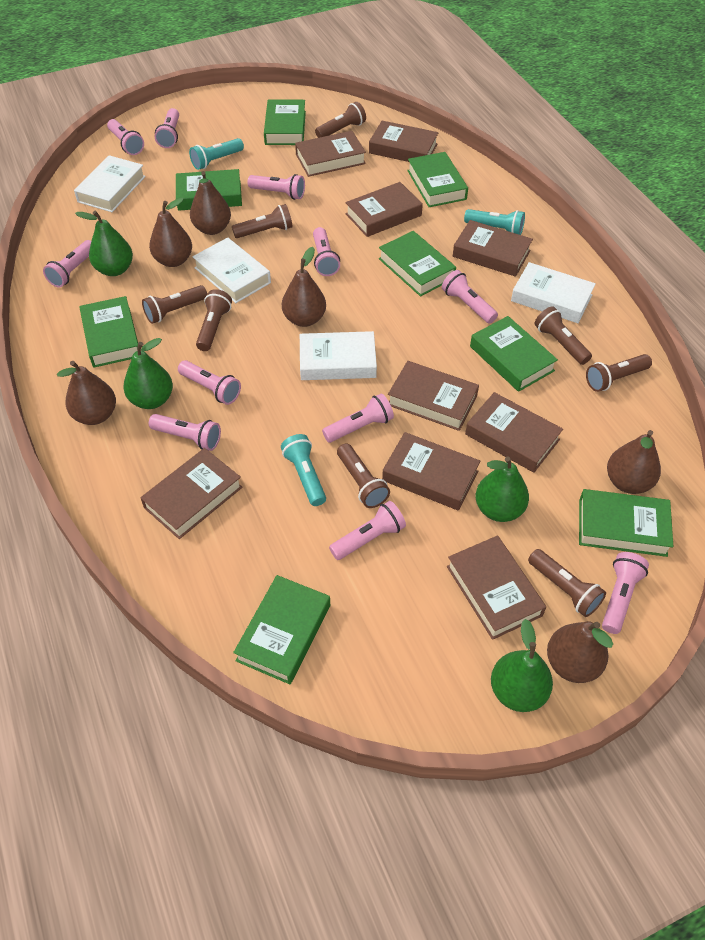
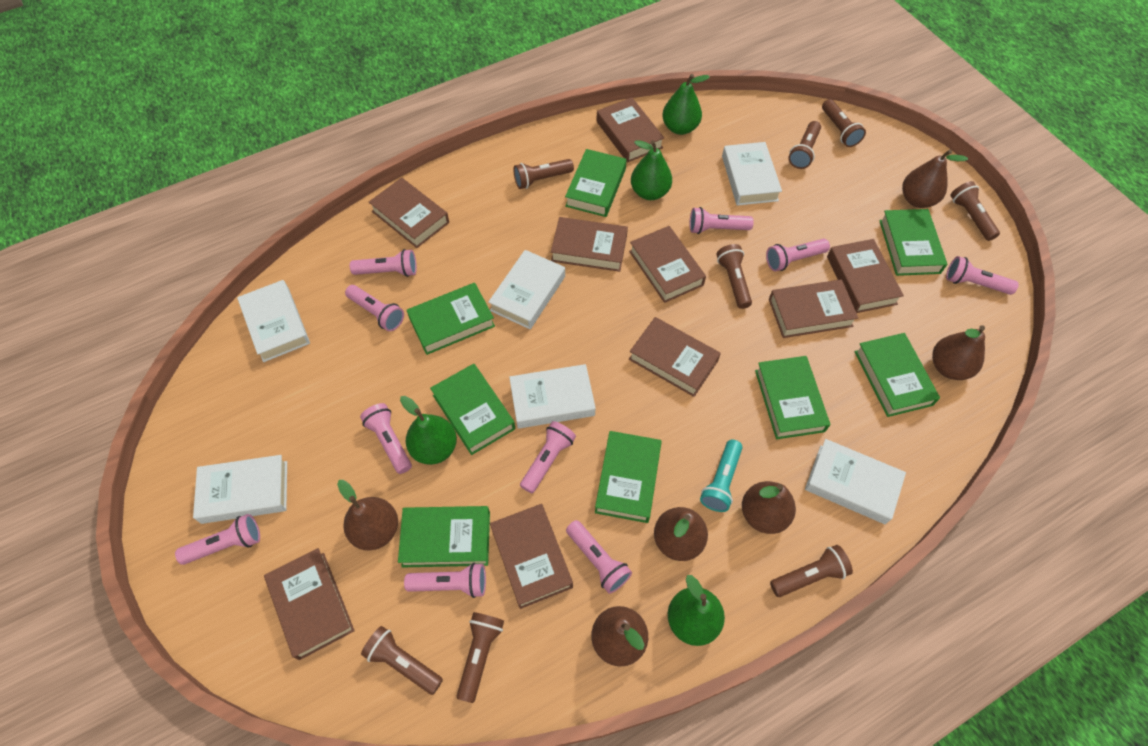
pink flashlight: [43,240,91,287] [107,119,144,155] [149,414,221,451] [155,108,179,148] [178,360,241,405] [247,174,305,200] [313,227,340,276] [322,393,394,443] [329,501,406,560] [442,270,498,324] [602,552,649,634] = 11 -> [175,514,260,565] [345,285,404,331] [350,249,417,277] [360,403,412,474] [404,563,486,598] [520,421,576,493] [566,520,632,594] [689,207,754,234] [766,239,830,271] [946,256,1019,295] = 10
turquoise flashlight: [189,138,244,170] [281,434,326,506] [464,209,525,235] = 3 -> [700,440,743,512] = 1
white book: [74,155,146,212] [193,237,271,303] [300,331,377,380] [511,262,596,323] = 4 -> [193,455,287,524] [237,280,310,362] [488,250,565,329] [509,364,596,429] [722,142,782,206] [805,439,906,524] = 6

